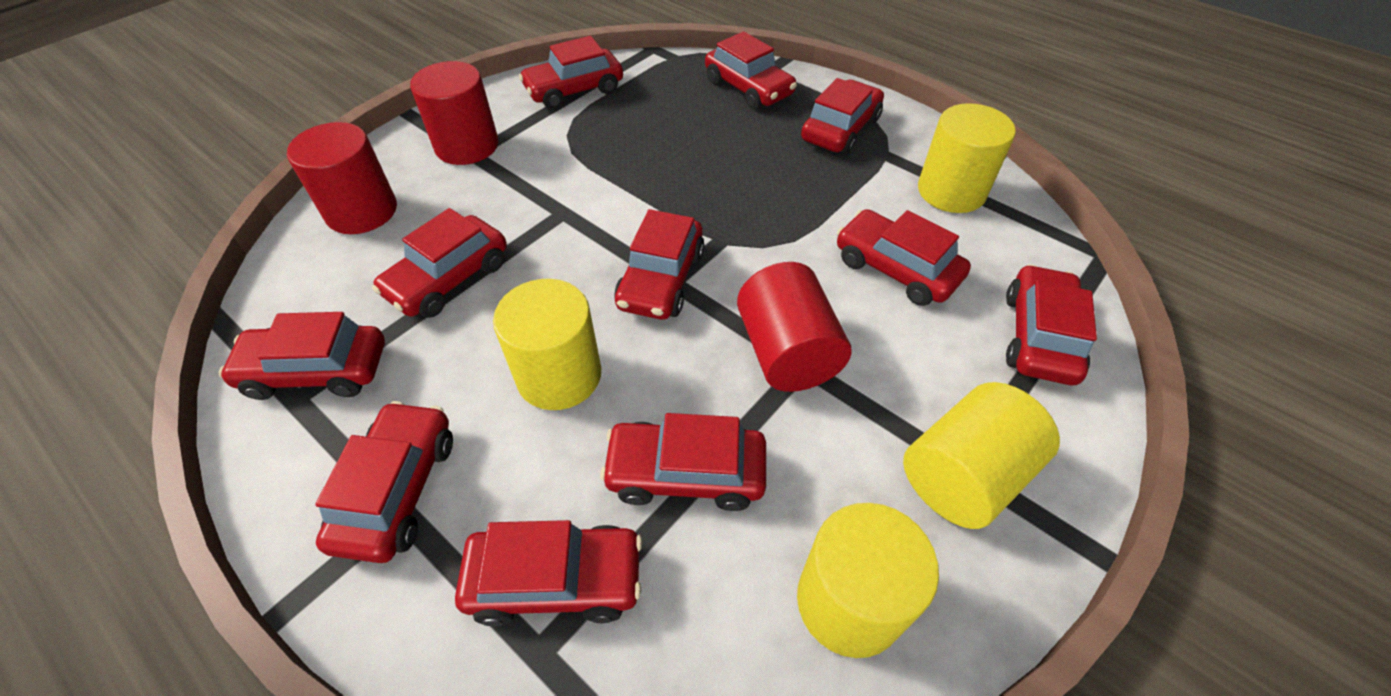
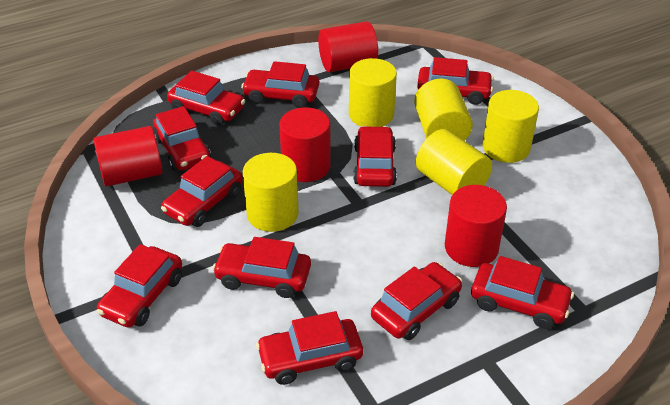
red cylinder: [287,122,397,234] [410,61,498,165] [737,262,851,392] = 3 -> [93,126,163,186] [279,107,331,182] [318,21,378,72] [445,185,507,267] = 4
yellow cylinder: [493,279,601,410] [797,503,939,658] [903,382,1060,529] [918,103,1016,213] = 4 -> [243,153,299,232] [349,58,397,127] [414,79,473,141] [416,129,492,195] [482,90,539,163] = 5

